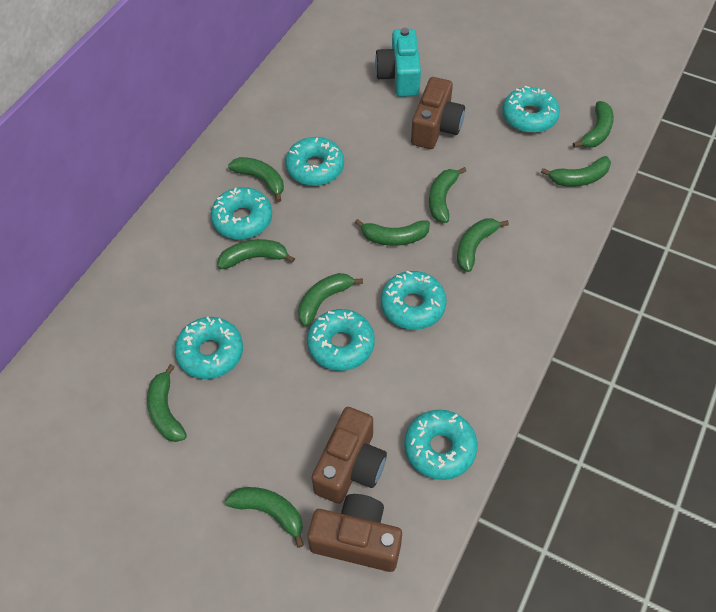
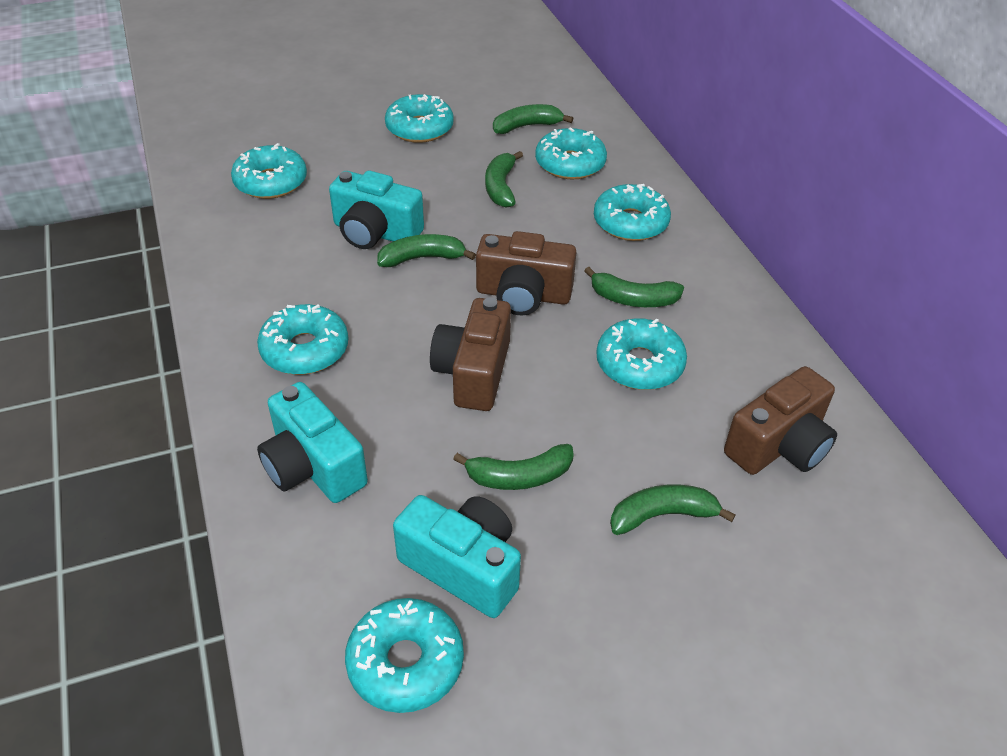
green banana: [147,364,187,442] [218,239,295,269] [225,487,304,548] [228,157,284,202] [298,273,363,326] [355,219,430,246] [429,167,466,223] [457,219,509,272] [541,156,611,187] [573,101,614,148] = 10 -> [377,234,476,267] [453,444,574,490] [485,151,523,208] [493,104,573,134] [585,267,684,307] [610,485,736,535] = 6
turquoise camera: [375,28,421,97] = 1 -> [257,382,368,503] [329,171,424,249] [393,495,521,618] = 3

